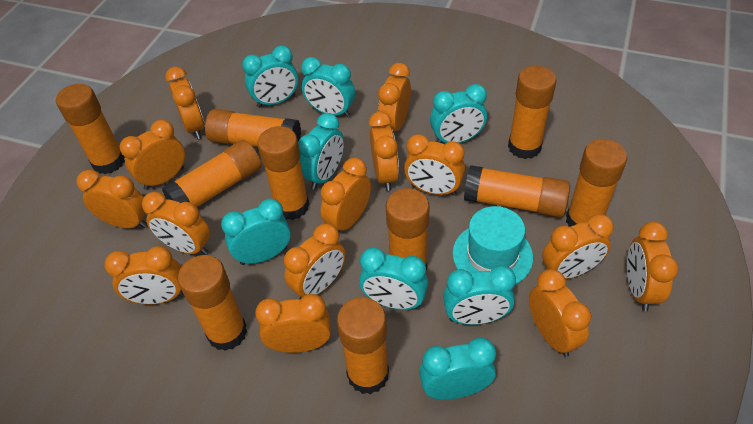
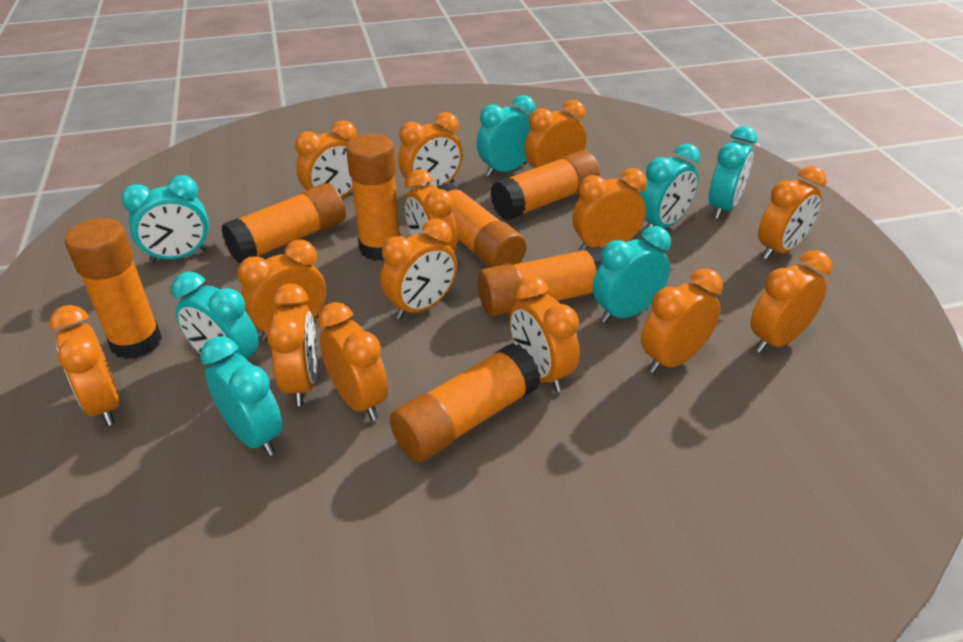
orange glue stick: [56,84,125,174] [162,140,261,207] [178,255,247,351] [205,109,301,147] [257,126,309,220] [337,297,389,394] [386,188,429,271] [464,165,570,217] [508,66,556,159] [566,139,627,227] = 10 -> [65,218,162,359] [221,183,346,264] [346,134,401,261] [390,343,541,462] [436,183,527,268] [478,246,603,317] [490,150,600,221] = 7
turquoise clock: [221,199,291,265] [242,46,298,108] [298,113,344,190] [301,57,355,117] [359,248,428,310] [419,338,496,400] [430,84,487,143] [443,266,516,325] = 8 -> [121,175,209,263] [172,272,259,363] [200,336,283,456] [477,95,536,177] [593,226,671,323] [640,144,700,228] [709,126,757,219] = 7
turquoise hat: [453,206,533,285] = 1 -> none = 0

